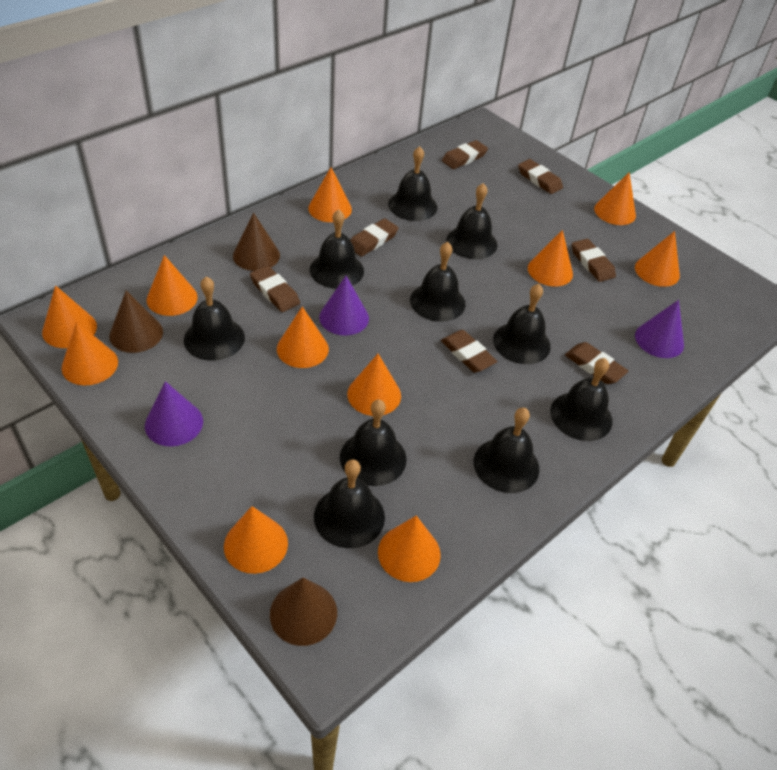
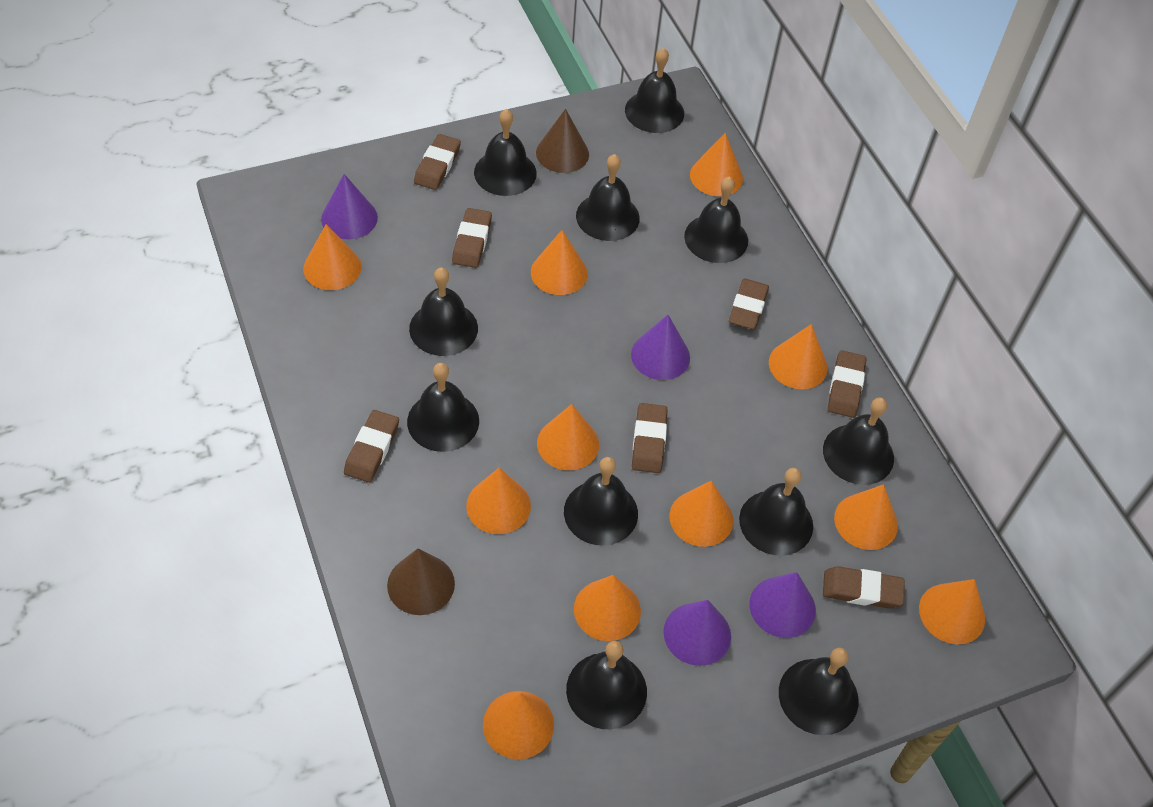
black bell: [184,277,245,361] [310,209,364,289] [314,459,385,548] [340,399,406,486] [388,146,437,221] [410,242,465,322] [446,183,497,259] [474,408,539,493] [493,284,551,364] [550,358,613,441] = 10 -> [407,363,479,452] [409,268,478,356] [474,109,537,196] [564,457,638,546] [566,641,647,729] [576,154,640,241] [625,48,684,133] [684,176,748,263] [739,468,813,556] [779,648,859,735] [823,397,894,485] = 11
brown cone: [109,291,163,353] [233,213,280,271] [270,578,337,646] = 3 -> [387,548,455,615] [536,109,589,173] = 2
purple cone: [145,381,203,446] [319,276,369,336] [635,300,684,358] = 3 -> [321,174,378,239] [631,315,690,380] [663,600,731,666] [749,572,816,638] = 4

